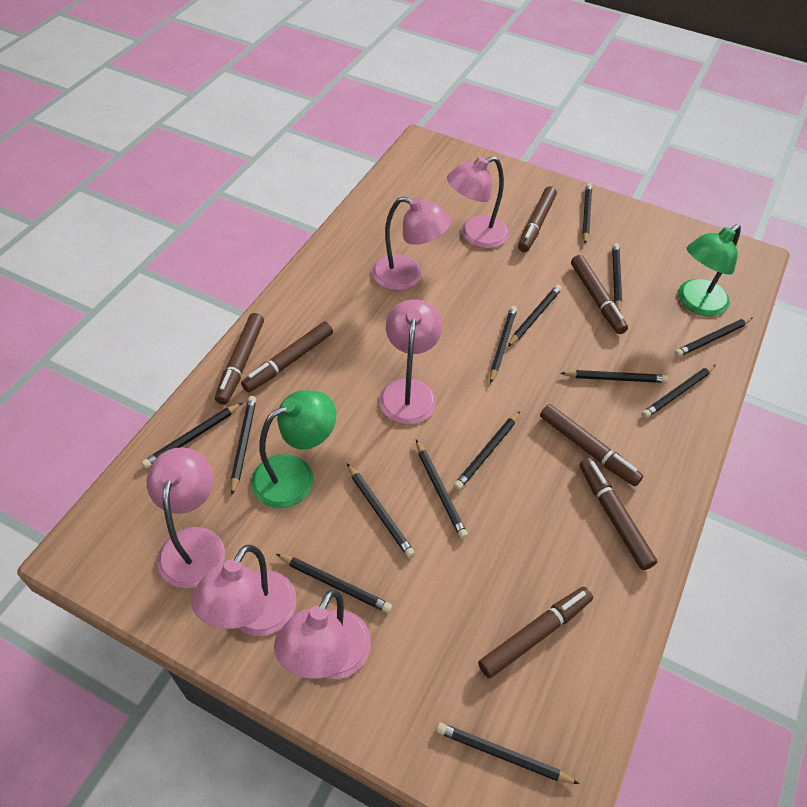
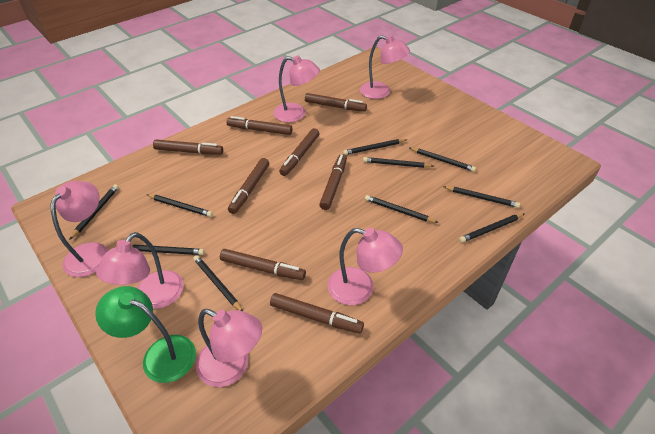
black pencil: [142,402,243,468] [231,396,256,495] [276,554,392,613] [347,463,415,558] [416,440,468,539] [436,723,580,784] [454,411,520,490] [490,306,517,384] [508,285,562,347] [560,370,668,383] [582,183,592,244] [612,243,622,310] [642,364,716,418] [674,318,753,357] = 14 -> [69,184,119,240] [131,245,204,255] [147,194,213,217] [193,255,243,311] [343,139,407,155] [363,157,433,168] [365,195,439,223] [410,148,476,172] [443,186,520,208] [459,214,524,243] = 10
brown marker: [215,313,264,405] [241,321,333,392] [478,587,593,678] [518,186,557,252] [540,404,643,486] [571,255,628,334] [580,458,657,570] = 7 -> [153,139,223,155] [220,249,306,280] [227,116,292,135] [228,158,269,214] [270,293,364,334] [279,128,320,176] [305,93,367,112] [319,154,347,210] = 8
green lamp: [251,390,336,508] [678,224,741,316] = 2 -> [95,286,196,383] = 1

